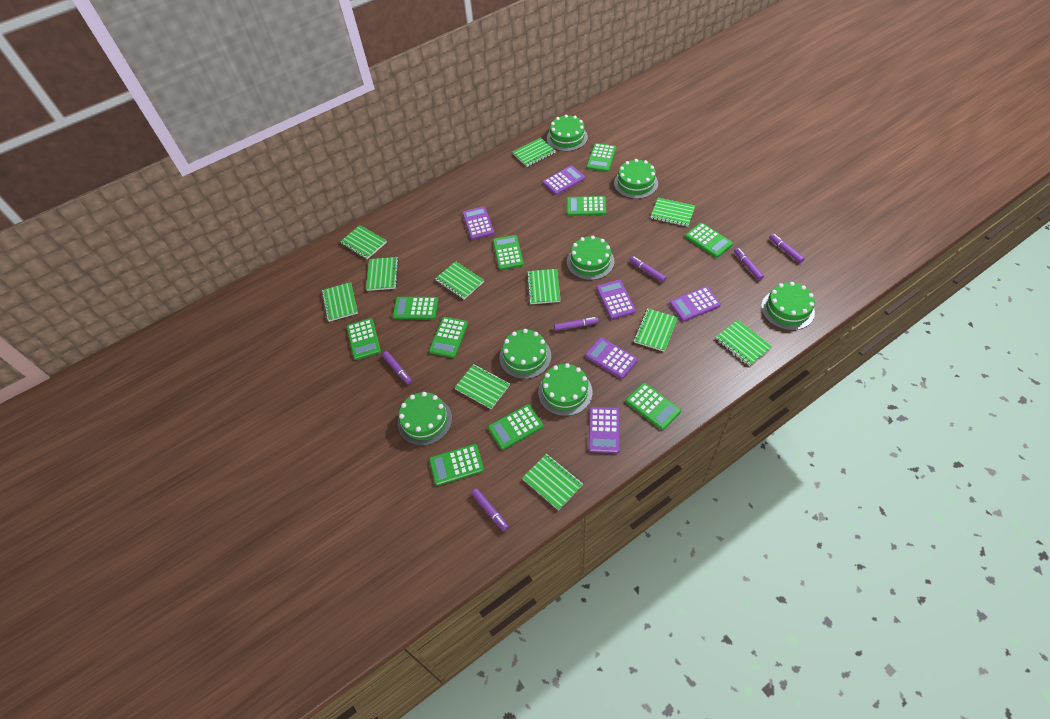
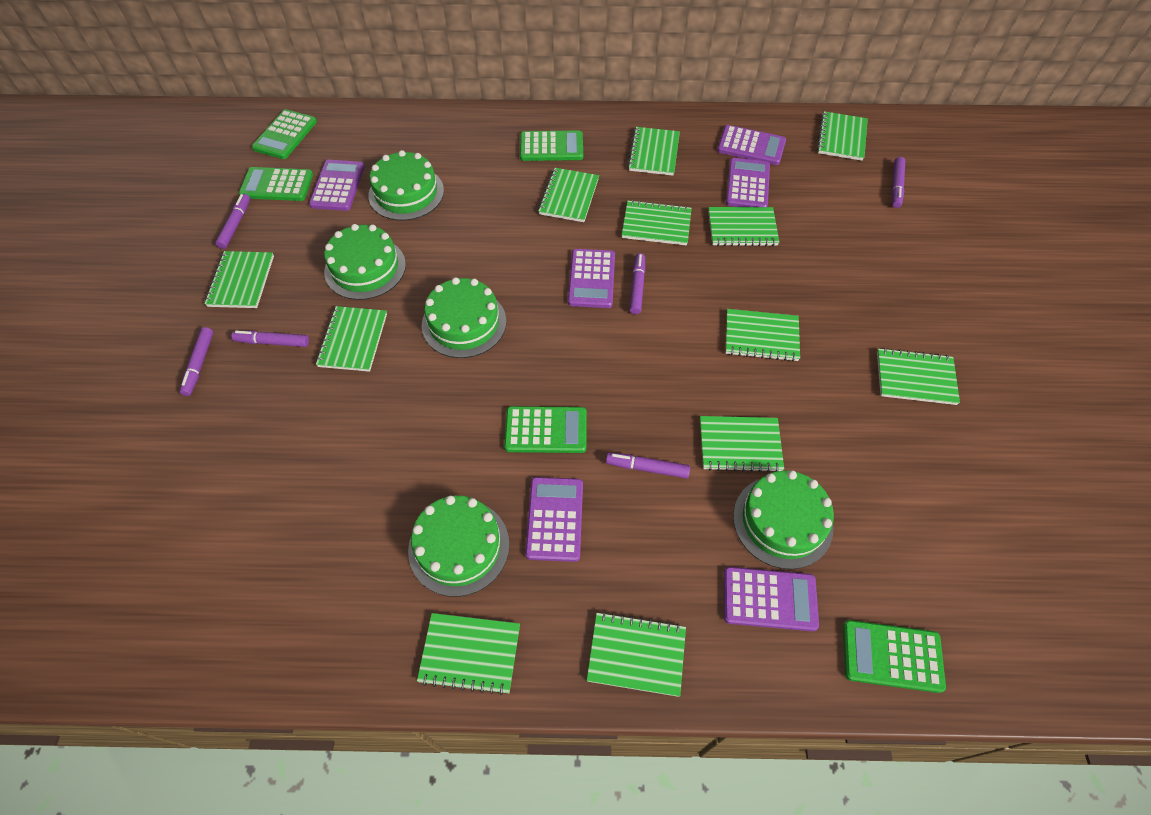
green cake: [398,392,452,446] [499,329,551,379] [538,363,593,416] [547,114,588,152] [567,236,615,280] [614,159,658,199] [761,282,815,330] = 7 -> [324,224,406,300] [368,150,444,221] [408,496,509,597] [422,277,506,358] [733,470,834,569] = 5
green calculator: [346,318,381,360] [392,297,438,320] [429,317,468,358] [429,444,484,486] [488,404,543,450] [493,235,524,270] [567,196,606,216] [586,143,616,172] [626,383,681,430] [685,223,733,258] = 10 -> [239,167,313,201] [252,109,317,159] [504,406,587,453] [520,130,583,161] [843,620,946,693] = 5
green notebook: [322,282,358,322] [340,225,387,259] [366,257,399,291] [435,261,484,300] [454,364,510,409] [513,138,556,167] [522,453,583,511] [527,269,561,304] [634,308,678,352] [650,198,695,227] [716,320,772,366] = 11 -> [204,251,274,308] [316,306,387,372] [417,613,520,695] [538,168,599,222] [587,612,686,697] [622,200,692,246] [628,127,680,176] [700,416,784,472] [708,207,779,246] [726,309,800,362] [817,111,868,161] [877,348,960,405] = 12

